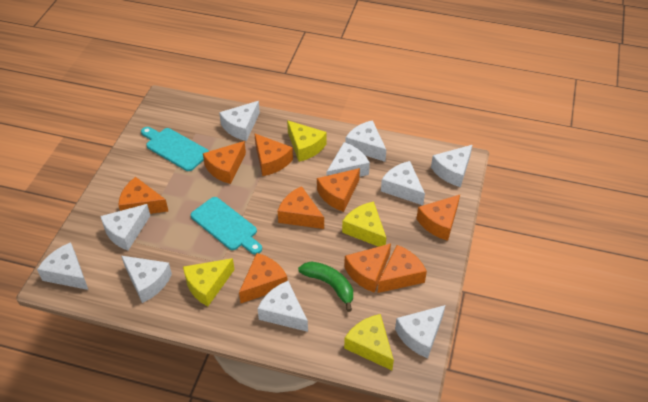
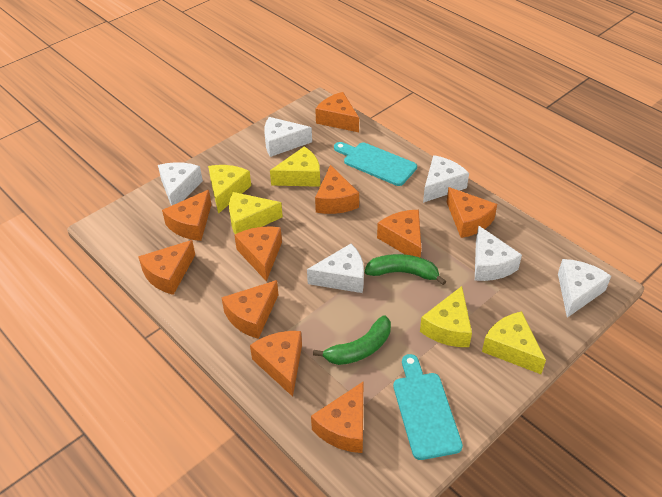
green banana: [298,261,353,312] = 1 -> [313,315,391,365] [364,254,446,285] = 2
orange cheese: [118,177,168,214] [203,141,246,184] [239,253,288,303] [254,133,293,176] [278,186,324,229] [317,168,360,212] [344,243,391,293] [378,245,427,293] [416,195,460,241] = 9 -> [138,240,195,295] [162,190,212,241] [221,280,279,339] [234,226,282,282] [250,331,302,397] [311,382,363,453] [315,92,359,132] [315,165,359,214] [377,210,421,257] [447,187,497,238] = 10
white cheese: [37,242,88,290] [100,204,150,250] [121,256,172,303] [219,101,260,141] [258,281,308,332] [327,142,370,177] [345,120,386,162] [381,161,425,205] [395,305,445,358] [431,145,472,187] = 10 -> [158,162,203,206] [264,117,312,157] [307,244,364,293] [423,155,469,203] [475,226,522,281] [558,259,611,318] = 6
yellow cheese: [183,258,235,306] [287,120,327,162] [342,202,386,247] [344,314,394,370] = 4 -> [208,165,251,214] [229,192,283,234] [270,146,320,187] [420,286,472,347] [482,311,546,374] = 5

